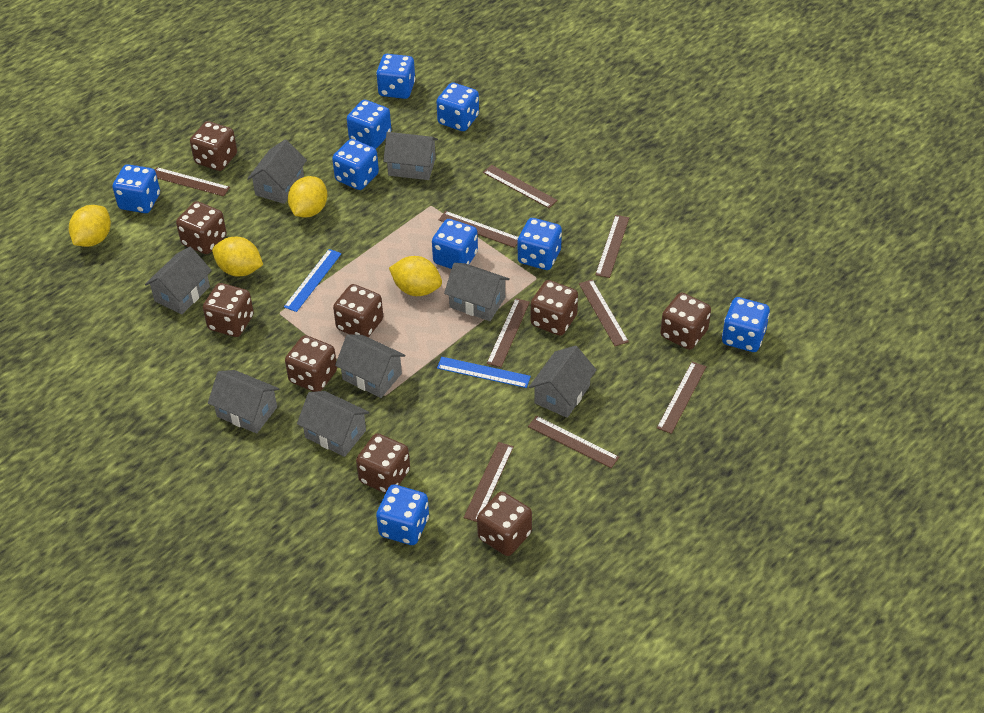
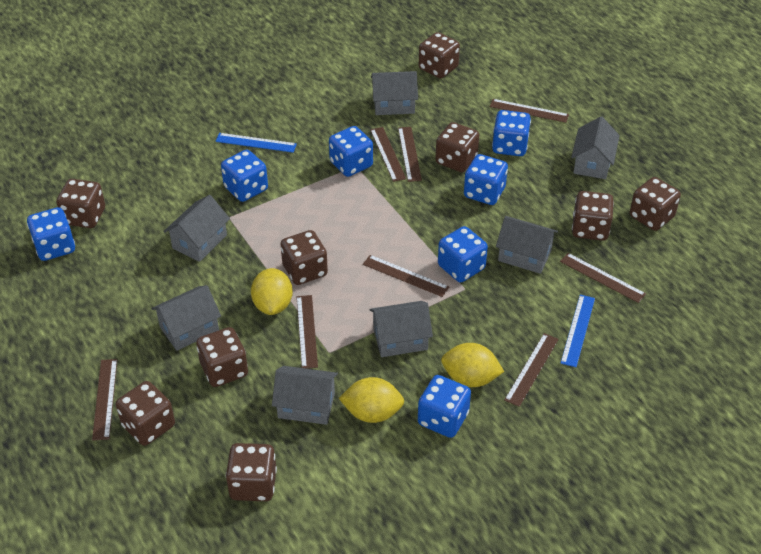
blue dice: [113,164,160,213] [332,139,379,190] [347,100,391,149] [376,54,415,99] [376,485,429,545] [432,219,478,269] [436,82,479,131] [518,218,562,270] [722,297,770,352] = 9 -> [27,207,75,261] [221,150,268,202] [329,126,373,177] [418,375,471,438] [438,226,488,282] [464,154,508,205] [492,110,531,156] = 7
brown ruler: [155,167,230,196] [439,211,518,248] [464,442,514,522] [483,165,558,208] [487,298,530,367] [528,416,619,468] [579,279,629,346] [595,215,629,278] [657,362,706,434] = 9 -> [92,359,117,440] [297,295,318,369] [363,255,449,297] [370,127,406,182] [398,127,422,182] [490,99,569,123] [504,333,559,407] [560,253,646,303] = 8
grey house: [145,247,212,315] [208,370,279,434] [247,140,307,204] [297,391,369,457] [335,335,405,398] [383,132,438,180] [444,263,510,321] [529,345,597,418] = 8 -> [151,285,221,351] [164,195,230,262] [272,366,338,425] [370,301,433,357] [371,71,418,115] [496,216,558,274] [571,116,620,179] = 7
yellow lemon: [69,205,111,247] [212,237,263,277] [288,176,327,218] [389,256,442,296] = 4 -> [251,268,293,315] [339,377,404,423] [441,343,504,387] = 3

